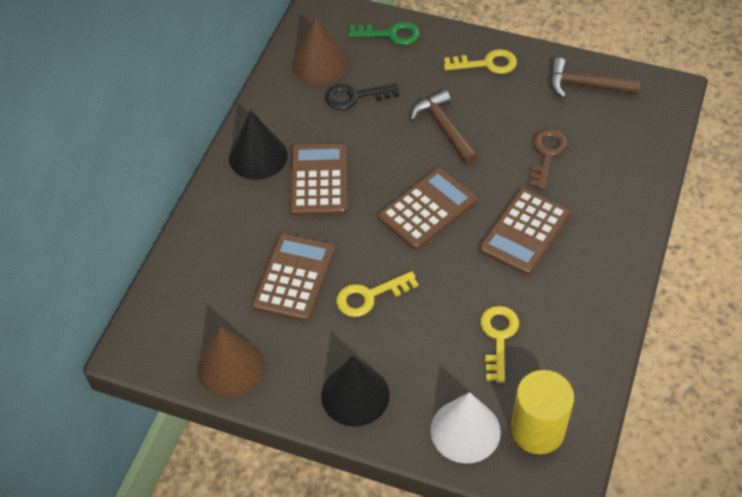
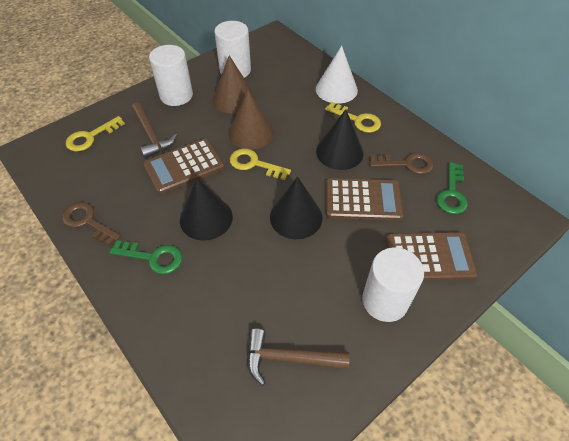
black cone: [229,110,288,180] [321,355,390,427] = 2 -> [180,178,233,241] [270,177,322,239] [316,109,364,170] = 3
black key: [325,83,399,110] = 1 -> none = 0
brown calculator: [252,233,335,322] [290,143,347,216] [378,168,477,250] [479,188,571,275] = 4 -> [143,138,225,194] [326,178,404,221] [386,232,478,281] = 3
brown key: [528,129,568,190] = 1 -> [62,202,121,246] [369,152,434,174] = 2
green key: [348,22,420,45] = 1 -> [109,240,182,274] [437,162,468,214] = 2
white cylinder: none = 0 -> [149,45,193,106] [214,21,251,78] [362,247,424,322] = 3
yellow cylinder: [511,370,574,454] = 1 -> none = 0

